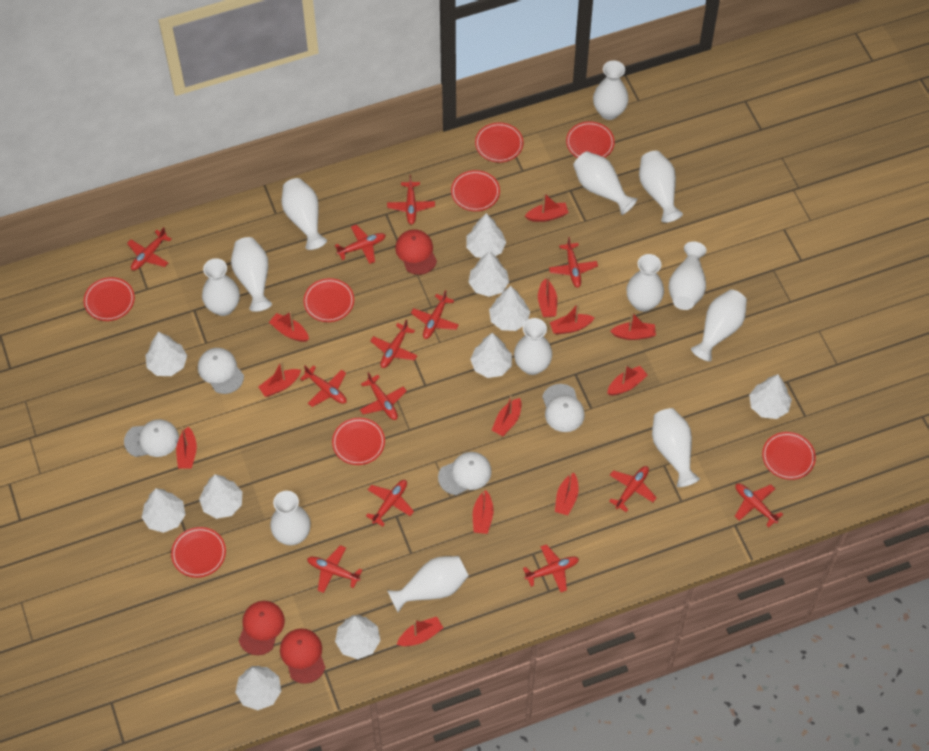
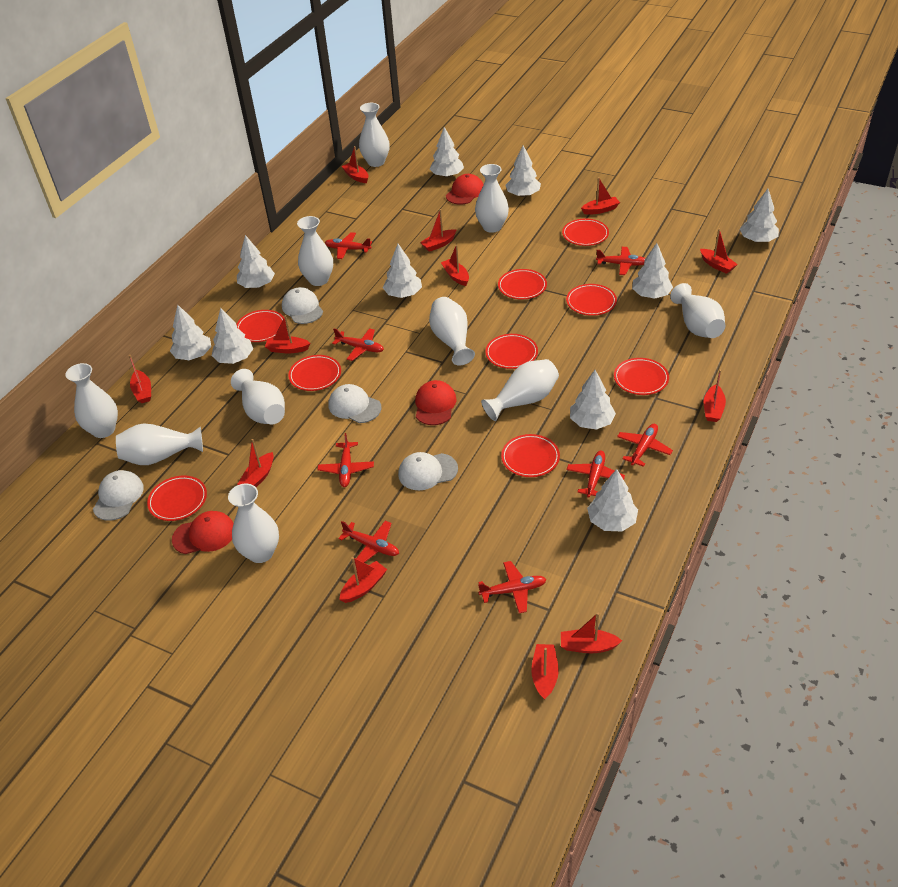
red plane: [127,227,172,271] [300,365,347,407] [307,545,362,593] [335,225,386,264] [360,372,407,420] [366,480,414,527] [370,320,417,368] [387,175,435,225] [411,290,459,339] [523,544,579,592] [549,237,598,288] [609,466,657,512] [735,483,783,527] = 13 -> [317,433,374,487] [325,232,372,259] [332,328,384,361] [338,521,399,563] [478,561,547,613] [566,451,625,498] [596,247,646,275] [617,424,673,467] = 8
red plate: [84,277,135,321] [171,527,226,578] [303,278,354,322] [332,418,385,465] [451,170,500,211] [475,122,524,162] [566,121,615,158] [762,432,816,480] = 8 -> [147,475,207,521] [236,310,286,342] [288,355,341,391] [485,334,538,369] [498,269,547,299] [501,434,560,477] [562,218,609,246] [566,284,617,316] [614,358,669,395] = 9
white vase: [202,258,240,316] [231,237,272,312] [270,491,311,545] [282,178,327,250] [387,556,469,612] [514,318,552,375] [573,151,637,215] [593,60,629,120] [626,254,664,312] [639,151,683,223] [652,408,700,487] [669,242,707,310] [691,289,747,361] = 13 -> [65,363,118,438] [116,423,203,465] [228,484,279,563] [231,369,285,424] [297,216,333,286] [359,103,390,167] [429,297,475,366] [475,164,509,233] [481,359,559,421] [670,283,725,338] = 10

